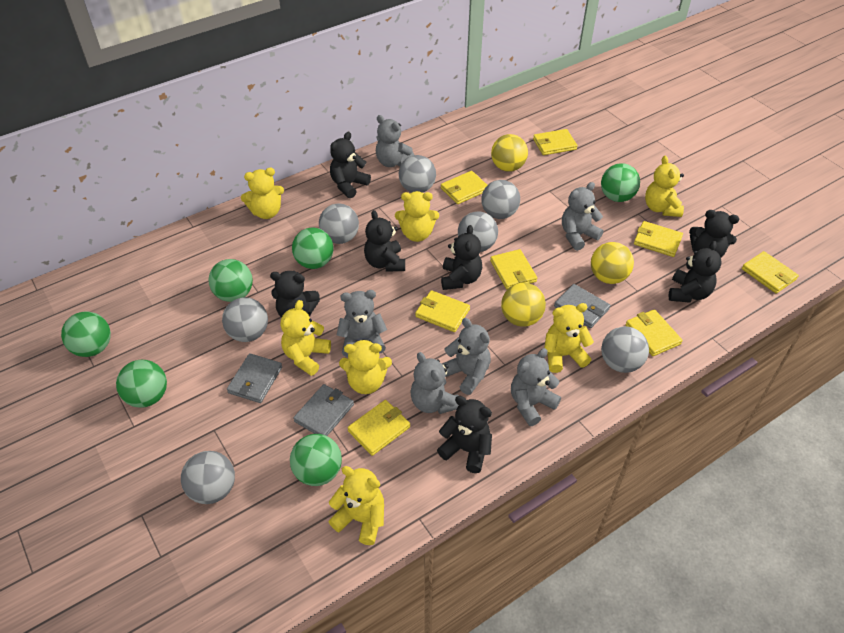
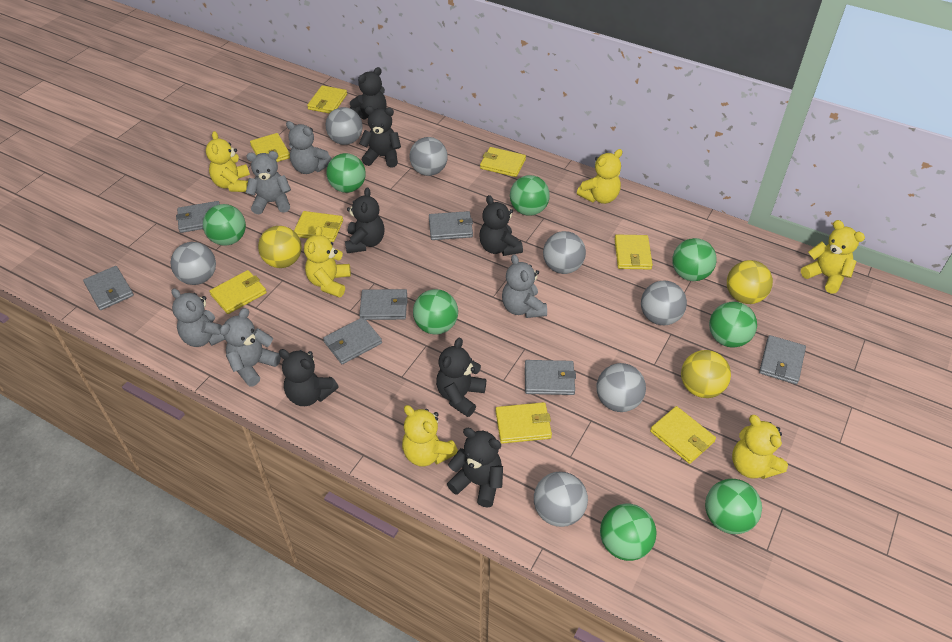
green ball: [61,312,111,357] [116,360,167,408] [209,259,253,302] [290,434,342,486] [292,228,334,269] [601,163,640,202] = 6 -> [203,204,246,246] [326,153,366,193] [413,289,458,334] [510,175,550,216] [600,504,657,561] [672,238,717,281] [705,479,762,534] [709,302,757,348] = 8
grey teddy bear: [337,290,387,357] [376,115,414,167] [410,352,459,414] [442,318,491,395] [511,348,561,426] [562,182,603,251] = 6 -> [171,288,225,347] [220,308,281,387] [246,151,291,215] [286,121,332,174] [502,254,547,318] = 5
grey wallet: [227,353,282,403] [293,384,354,436] [554,284,611,328] = 3 -> [83,266,134,310] [176,201,220,233] [323,317,382,364] [359,289,408,320] [429,211,473,240] [525,360,576,395] [759,335,806,384] = 7
yellow teddy bear: [241,168,284,219] [281,300,331,376] [328,466,384,545] [339,339,392,394] [395,191,439,242] [544,303,594,373] [645,156,684,217] = 7 -> [206,131,250,192] [304,226,351,298] [402,405,458,467] [577,149,622,204] [732,415,788,479] [801,220,865,294] = 6

